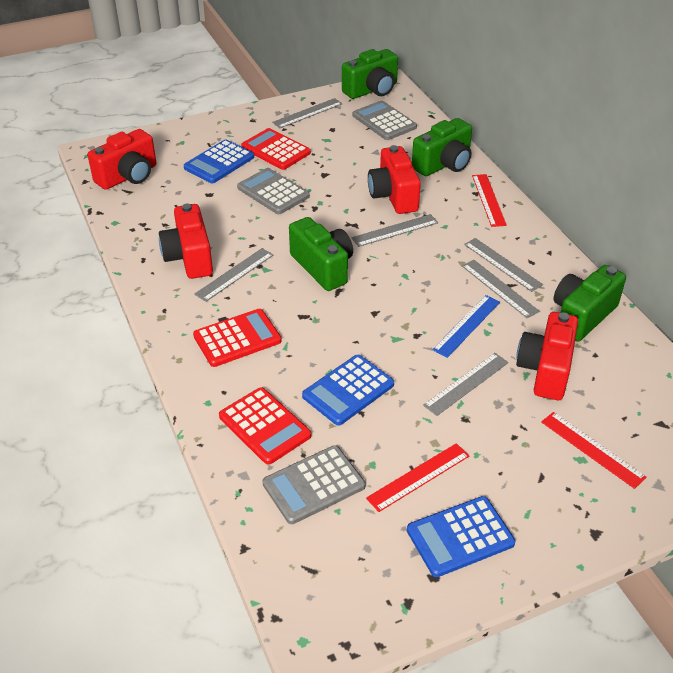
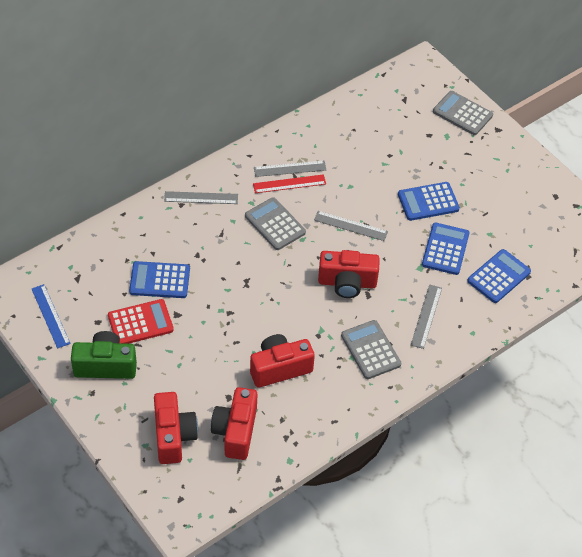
blue calculator: [184,139,254,183] [302,355,394,426] [407,496,515,577] = 3 -> [129,261,190,298] [398,182,460,221] [422,222,470,275] [467,249,531,303] = 4
green camera: [289,217,353,291] [342,49,398,99] [412,118,472,176] [553,265,626,341] = 4 -> [71,331,137,379] = 1
grey ruler: [194,248,273,302] [272,98,342,128] [352,214,438,247] [423,353,509,416] [462,260,540,318] [464,238,543,292] = 6 -> [164,191,238,204] [254,161,326,177] [314,211,388,241] [411,284,442,349] = 4
red calculator: [193,309,282,367] [219,387,311,465] [241,128,311,170] = 3 -> [108,299,174,344] = 1
red ruler: [366,443,469,512] [472,174,507,227] [541,412,647,489] = 3 -> [253,174,326,193] = 1

